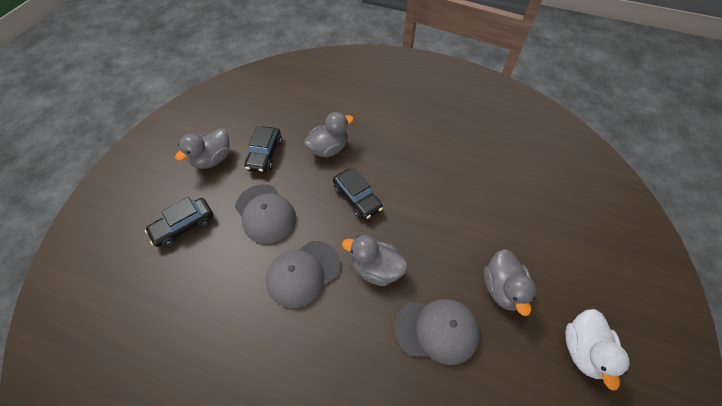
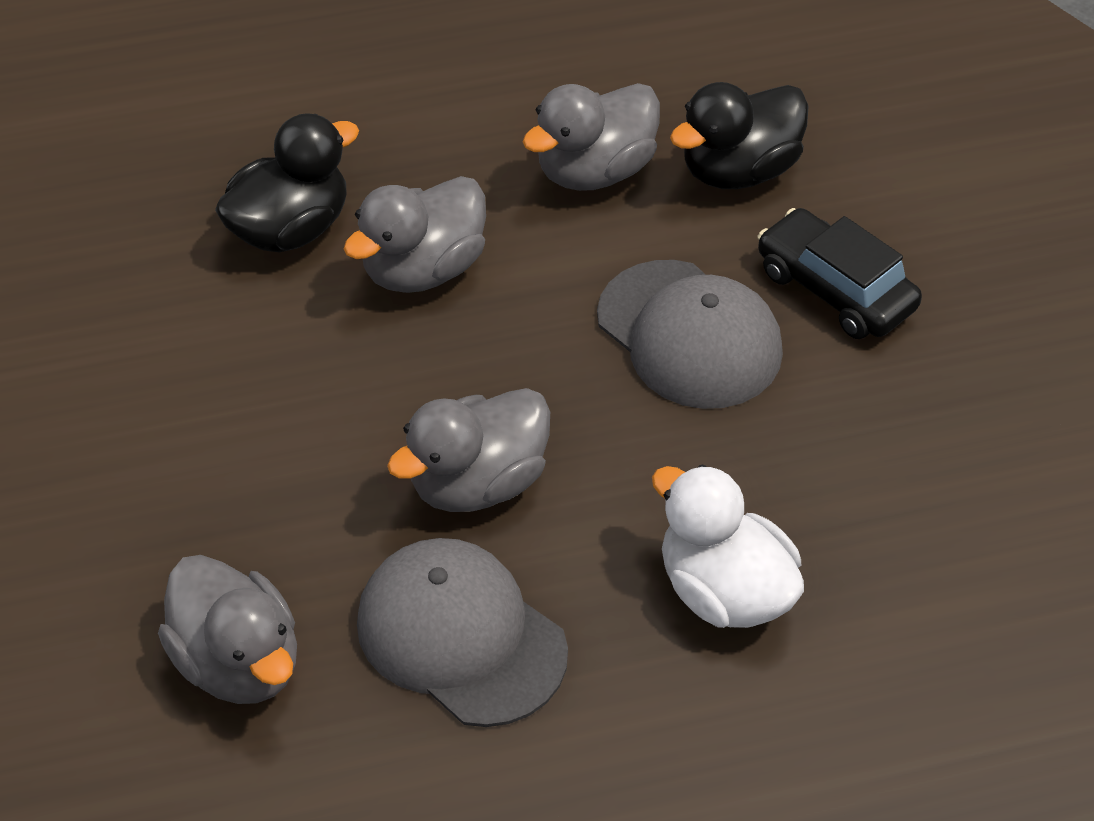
black car: [145,197,213,247] [244,126,282,173] [333,168,383,220] = 3 -> [758,208,922,339] = 1
black duck: none = 0 -> [215,113,359,253] [670,82,809,189] = 2
grey cap: [235,184,296,244] [266,241,341,308] [394,299,480,365] = 3 -> [357,538,568,727] [597,260,783,409] = 2

